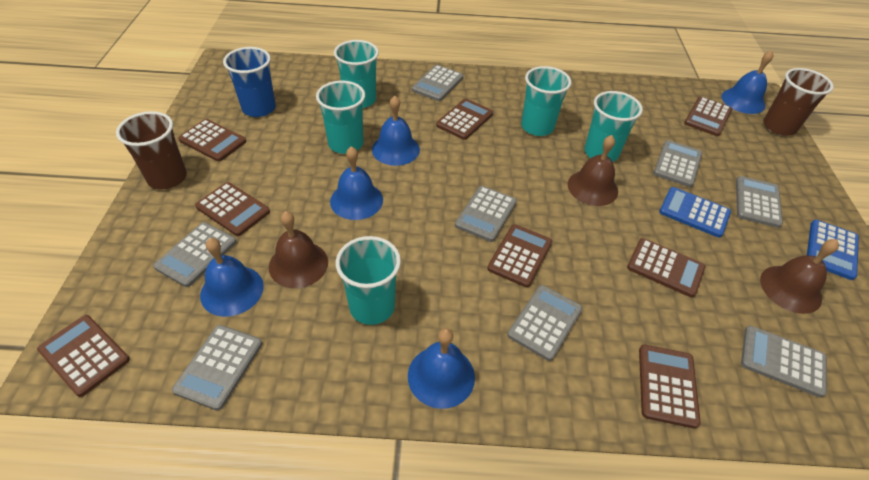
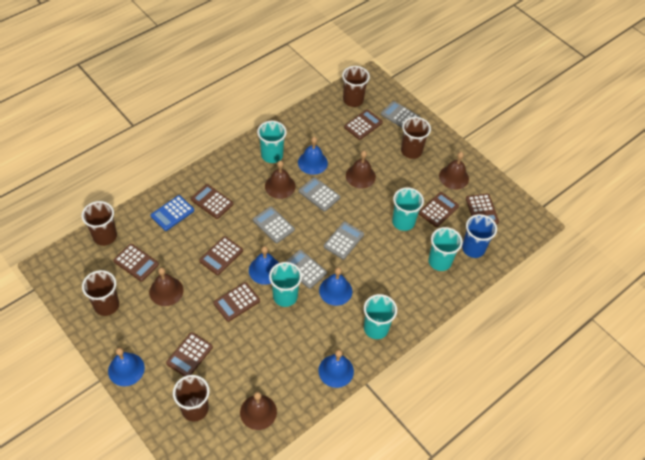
blue calculator: [659,187,731,238] [807,220,859,280] = 2 -> [151,195,194,231] = 1
brown bell: [269,211,328,288] [568,135,618,206] [760,239,839,314] = 3 -> [149,267,183,306] [240,392,277,430] [265,161,296,199] [346,151,376,188] [439,152,469,189] = 5
brown cup: [116,111,187,190] [763,68,834,136] = 2 -> [82,201,117,246] [82,270,119,316] [173,375,210,422] [342,66,370,107] [401,117,431,159] = 5
grey calculator: [153,222,236,287] [172,325,262,411] [412,65,463,101] [455,186,517,242] [507,285,583,361] [653,140,703,187] [736,176,783,228] [741,326,827,398] = 8 -> [253,206,295,243] [285,250,327,289] [299,177,340,212] [324,221,364,259] [381,101,420,128] = 5

